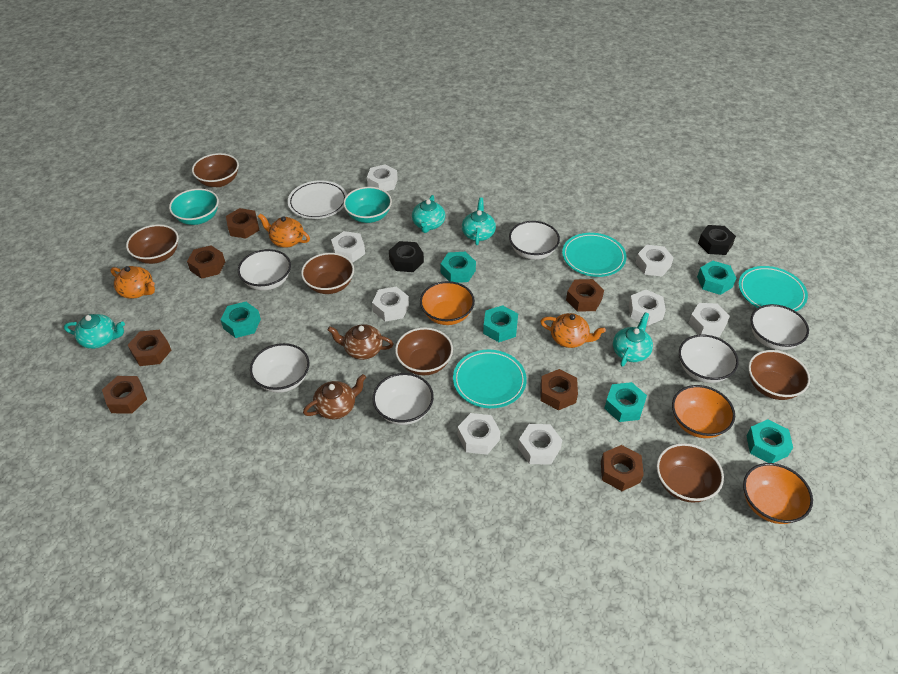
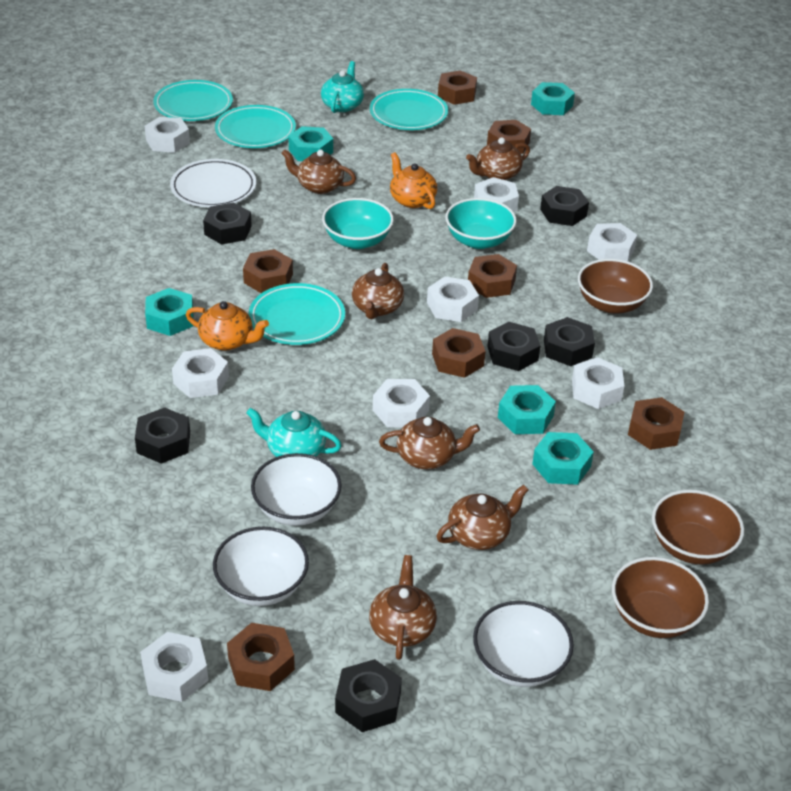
black nut: [389,241,424,272] [698,225,736,255] = 2 -> [135,408,190,463] [203,203,252,245] [335,659,402,732] [487,322,540,371] [540,186,589,226] [544,317,595,366] = 6
brown bowl: [126,224,179,264] [192,153,239,187] [301,253,354,294] [395,327,453,376] [657,443,724,503] [748,350,810,400] = 6 -> [578,259,653,313] [612,557,709,638] [652,490,744,565] = 3
brown teapot: [303,374,366,419] [328,324,394,360] = 2 -> [281,149,356,194] [352,263,404,319] [369,555,437,660] [379,417,480,469] [436,485,528,550] [466,137,530,180] = 6
orange bowl: [420,281,475,325] [672,385,735,438] [743,463,813,524] = 3 -> none = 0
orange teapot: [110,266,155,299] [258,214,310,248] [540,313,606,348] = 3 -> [186,301,269,351] [390,152,437,209] = 2
turquoise nut: [220,302,261,338] [441,251,476,283] [483,305,518,342] [604,382,647,422] [697,261,736,295] [746,419,793,463] = 6 -> [145,288,193,336] [288,126,333,161] [498,385,556,434] [531,82,575,115] [532,432,594,485] = 5
turquoise plate: [453,350,527,408] [562,233,627,277] [739,266,808,311] = 3 -> [154,80,233,121] [215,105,296,148] [249,283,345,345] [370,89,448,130] = 4
turquoise teapot: [64,314,125,349] [412,195,445,233] [462,198,496,245] [613,312,653,367] = 4 -> [246,408,342,457] [321,61,364,113] = 2
white bowl: [238,249,291,291] [250,343,310,393] [373,373,434,425] [509,221,560,260] [679,335,739,383] [750,304,809,350] = 6 -> [213,527,309,606] [251,453,341,526] [473,601,574,687] = 3

